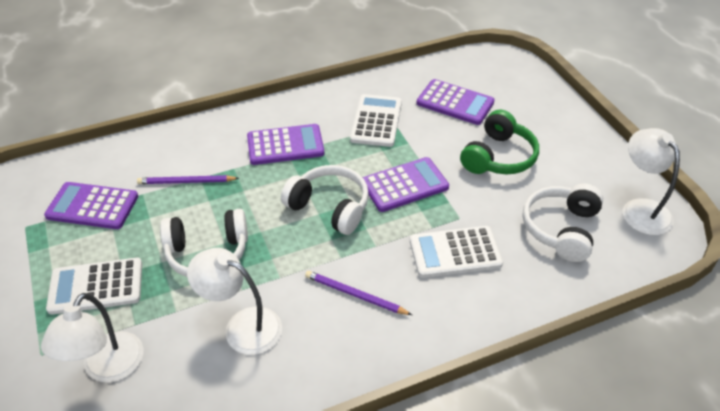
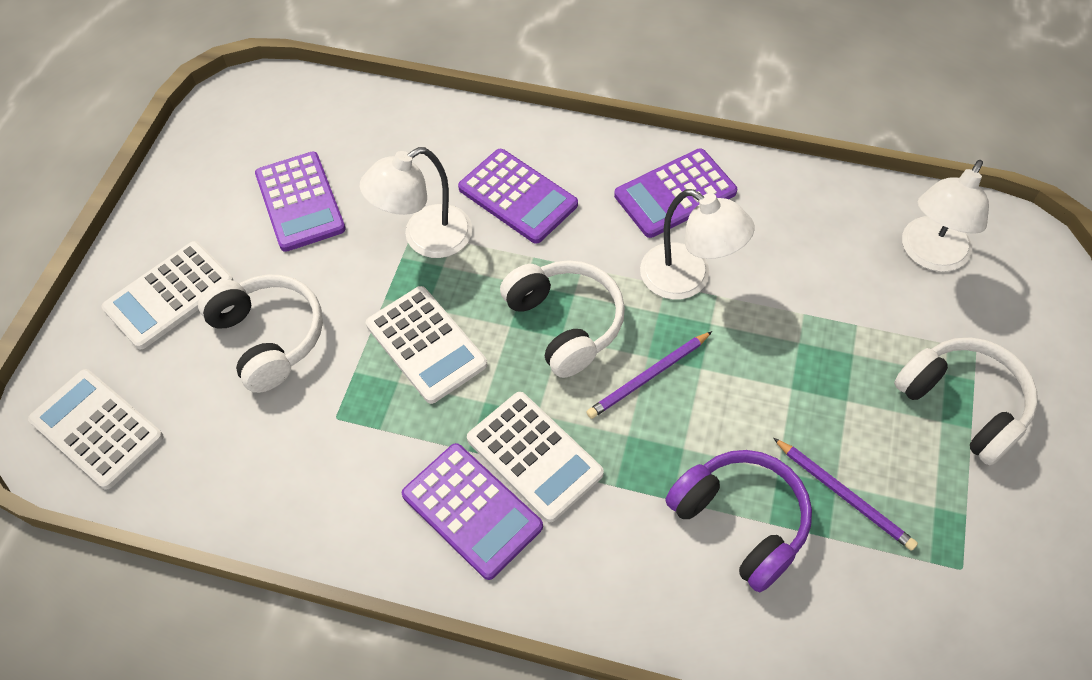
green headphones: [460,110,539,174] = 1 -> none = 0
purple headphones: none = 0 -> [665,450,812,592] = 1
white calculator: [46,258,142,315] [350,94,402,147] [410,226,503,278] = 3 -> [28,369,164,489] [102,241,234,349] [366,286,487,404] [467,392,604,522] = 4

